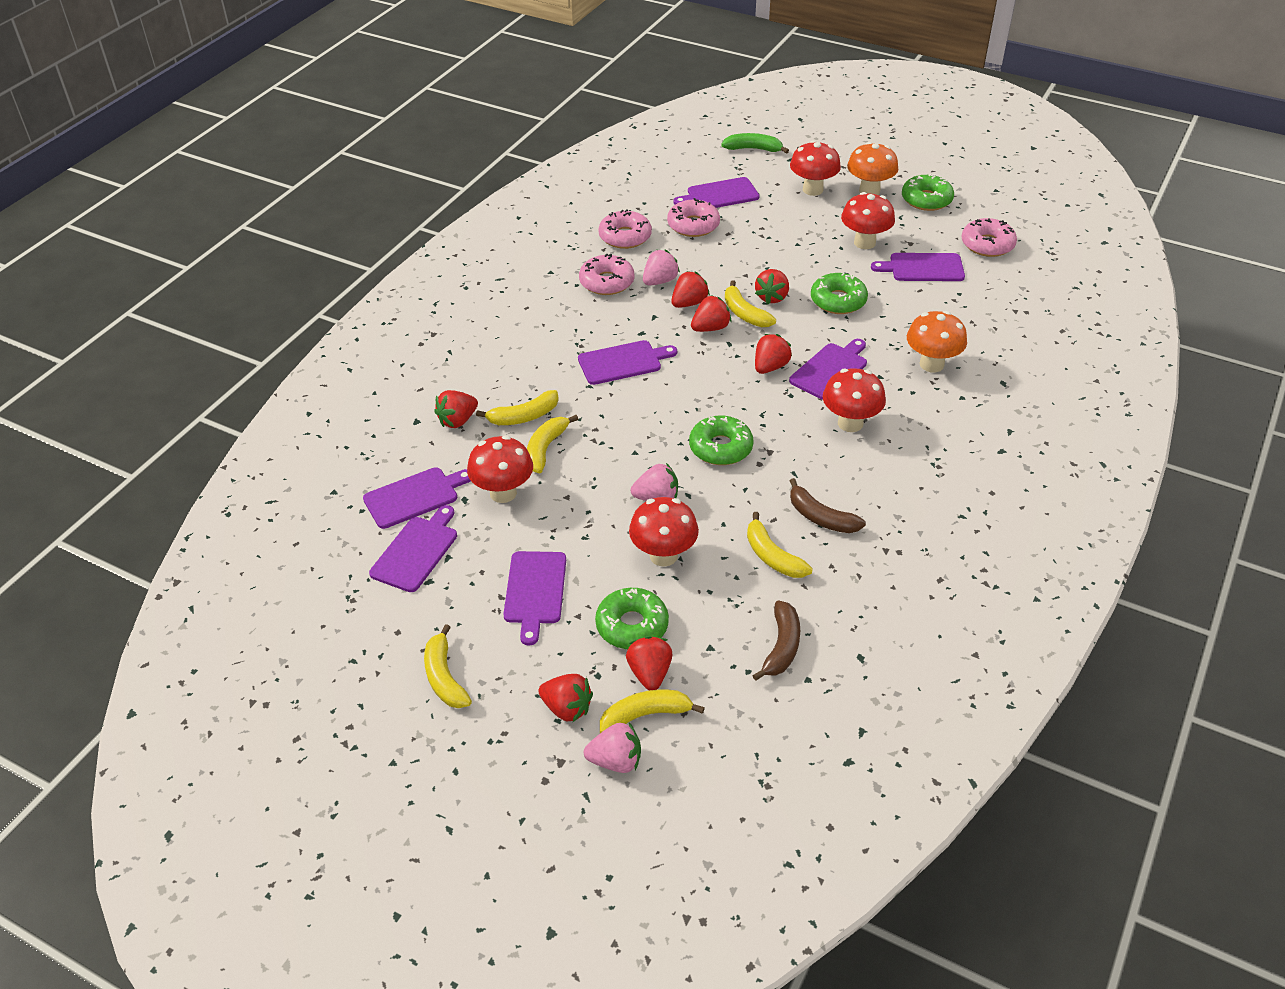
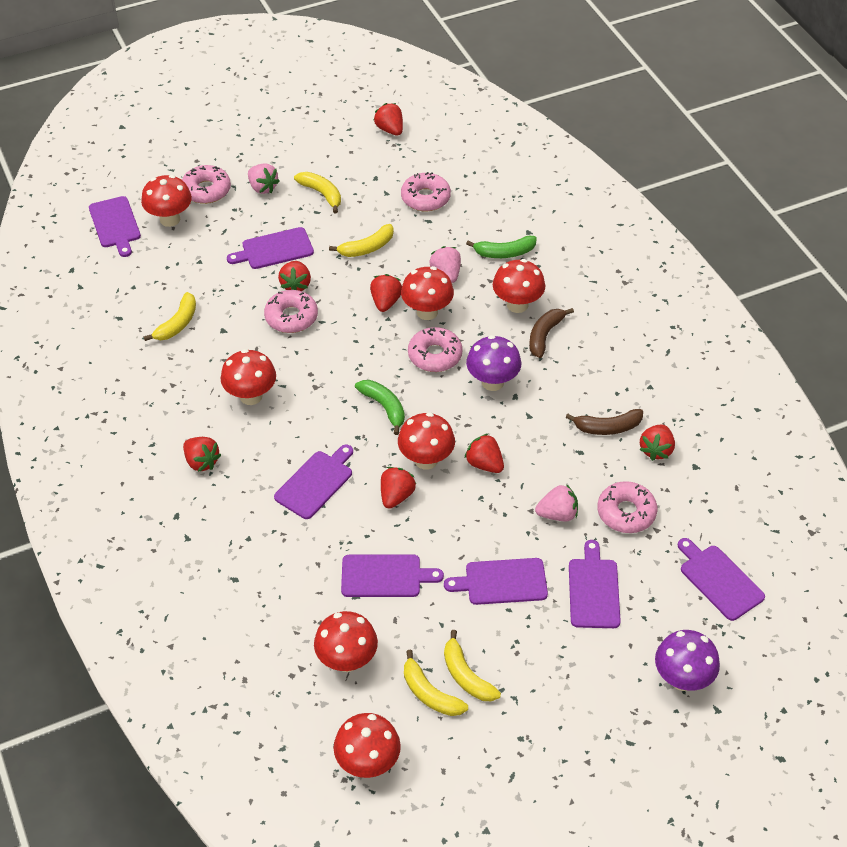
green banana: [721,133,789,154] = 1 -> [355,380,405,435] [466,236,537,258] = 2
green donut: [595,588,669,649] [689,416,754,465] [811,272,868,314] [902,174,954,211] = 4 -> none = 0
orange mushroom: [847,142,899,195] [907,311,967,372] = 2 -> none = 0
pink donut: [579,254,634,295] [599,209,652,249] [667,198,720,237] [961,218,1017,257] = 4 -> [182,165,231,204] [264,290,318,333] [401,172,451,212] [408,327,463,372] [597,481,657,533] = 5
purple mushroom: none = 0 -> [466,335,521,391] [655,630,720,691] = 2
red mushroom: [467,435,533,503] [629,497,699,567] [790,140,841,196] [823,368,886,432] [841,192,895,249] = 5 -> [141,175,192,227] [221,349,276,405] [314,611,378,672] [334,713,401,778] [398,412,455,470] [401,266,454,320] [493,259,545,313] = 7
yellow banana: [424,624,472,708] [476,390,559,425] [527,415,578,474] [600,690,705,733] [725,280,776,327] [747,512,813,578] = 6 -> [144,292,196,341] [294,172,341,214] [329,224,394,257] [404,650,468,716] [444,630,501,701] = 5

